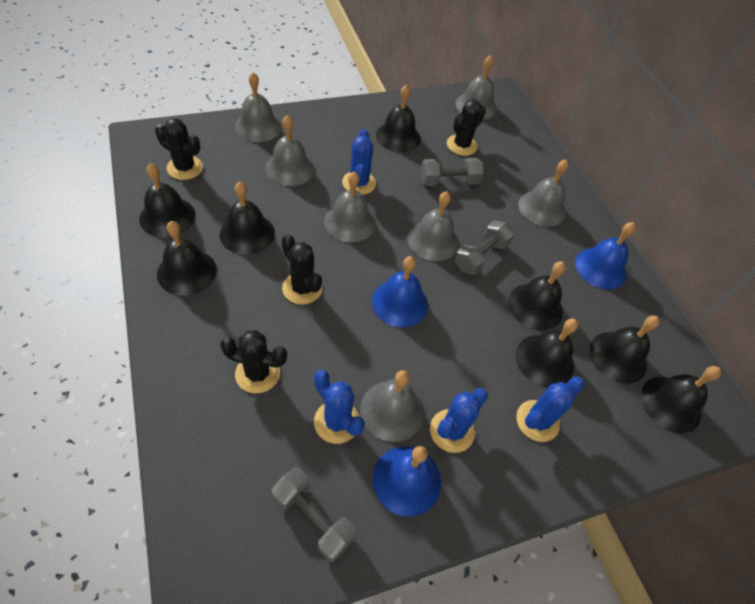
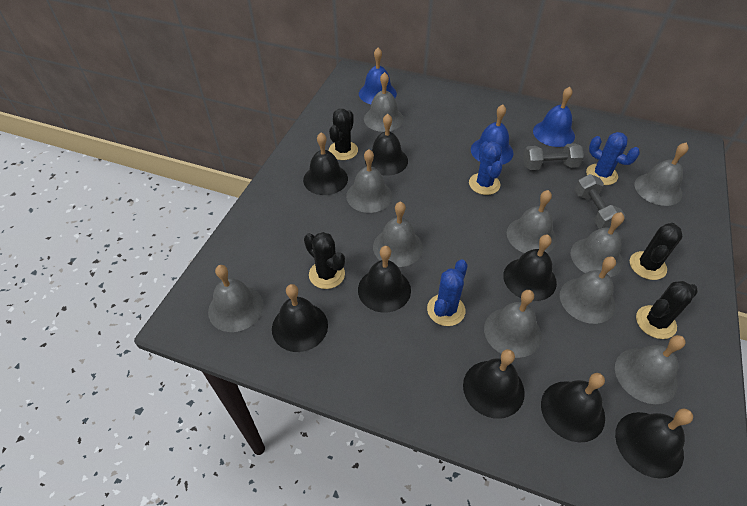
blue cactus: [314,370,365,444] [342,129,376,195] [430,388,488,453] [516,376,584,442] = 4 -> [427,259,468,326] [469,141,502,195] [586,132,640,185] = 3
grey bell: [235,72,282,142] [265,115,315,186] [324,171,376,242] [360,370,424,442] [407,191,459,261] [456,55,497,120] [518,159,569,227] = 7 -> [208,265,264,332] [346,149,392,213] [364,72,404,132] [373,201,423,267] [484,290,541,358] [507,190,557,253] [560,257,616,324] [570,212,624,277] [615,335,686,404] [634,142,689,206] = 10
grey dumbbell: [272,467,357,562] [420,158,484,186] [455,220,514,275] = 3 -> [523,143,584,170] [575,174,625,229] = 2

